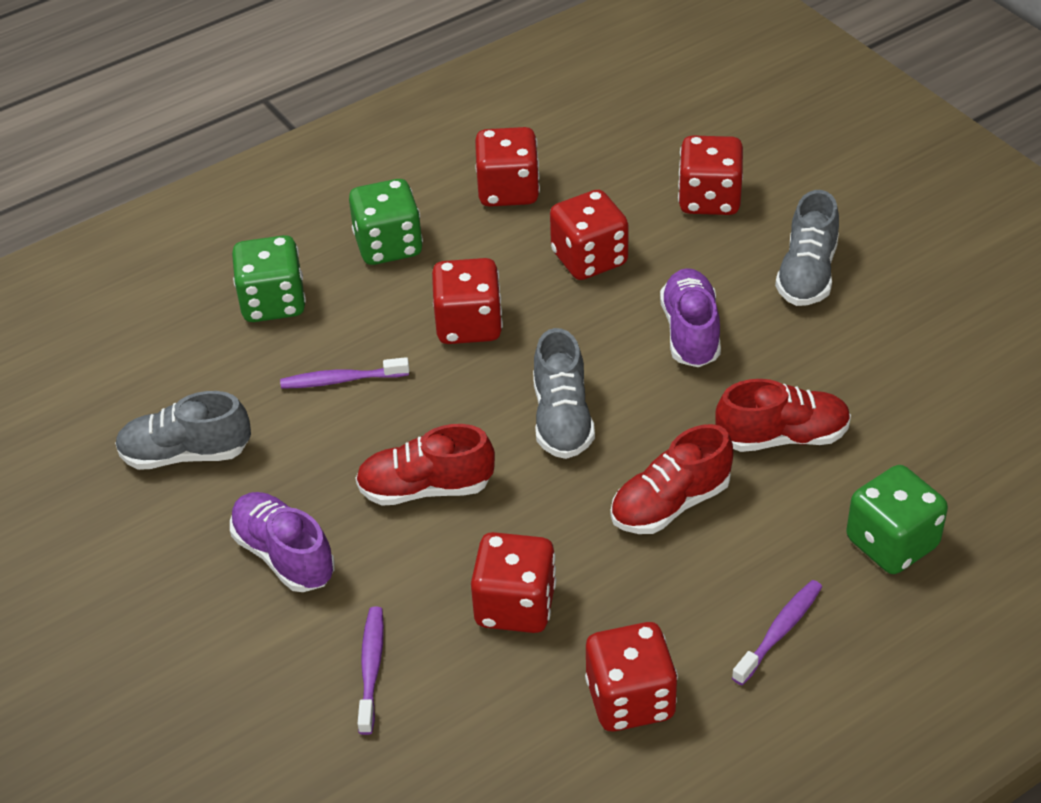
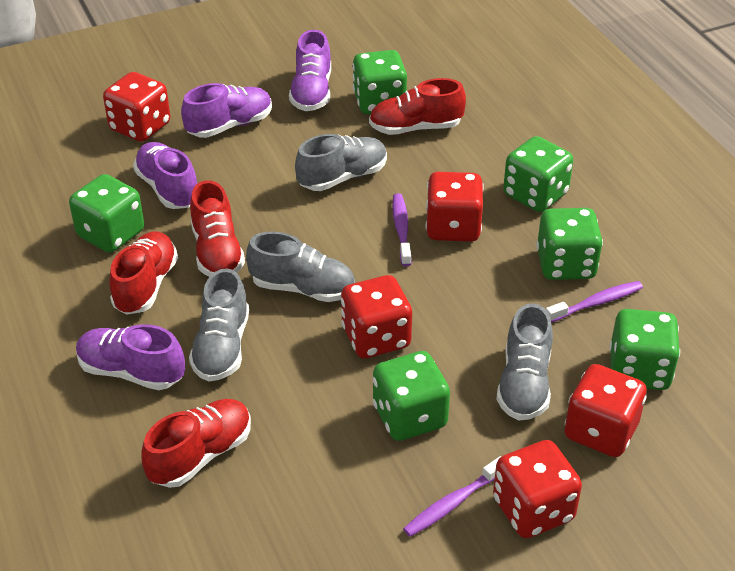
green dice: [232,235,306,322] [349,179,423,265] [846,465,948,574] = 3 -> [69,174,144,253] [352,50,407,114] [373,351,450,441] [503,136,573,212] [536,208,603,280] [609,309,680,390] = 6
grey shoe: [115,391,251,470] [533,328,595,459] [775,190,839,306] = 3 -> [189,269,249,381] [246,232,355,302] [295,134,387,191] [496,303,553,420] = 4
purple shoe: [230,492,335,592] [660,268,721,367] = 2 -> [76,324,185,390] [133,142,197,209] [181,83,272,138] [289,30,331,111] = 4
red dice: [432,258,503,344] [471,532,556,633] [475,127,540,207] [550,190,628,280] [585,622,678,731] [678,135,743,215] = 6 -> [103,72,170,142] [341,275,412,358] [425,172,484,242] [493,440,582,538] [564,364,647,457] = 5
red shoe: [356,424,495,506] [611,424,733,534] [715,379,851,452] = 3 -> [110,231,178,315] [141,399,251,488] [190,180,245,277] [369,78,466,135] = 4

